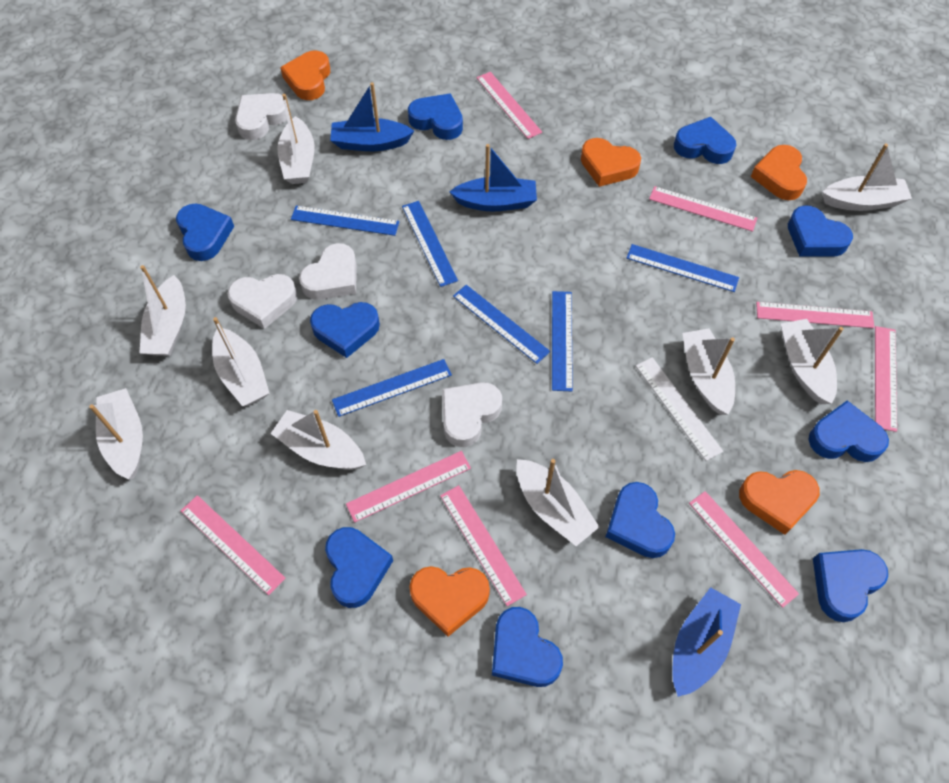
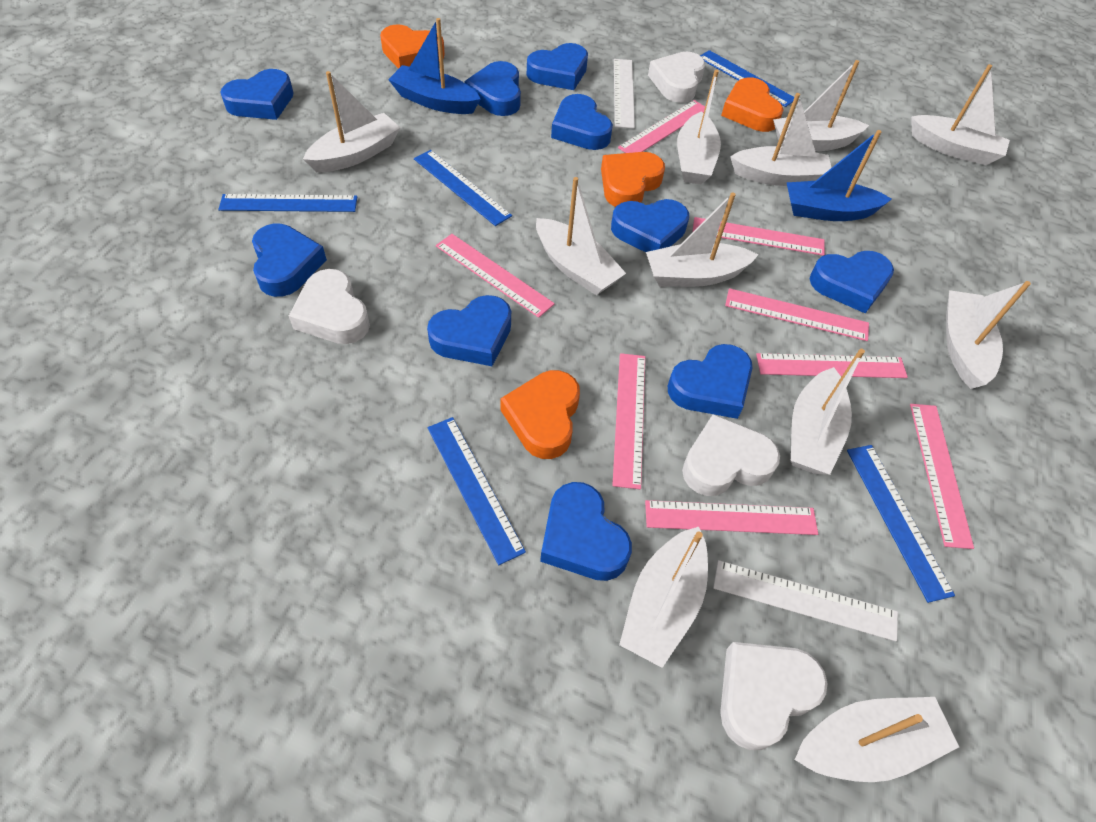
blue boat: [330,82,414,151] [449,144,537,211] [672,587,741,697] = 3 -> [388,18,481,114] [786,130,892,221] = 2
blue ruler: [291,206,399,236] [332,359,452,417] [402,201,458,287] [453,285,550,364] [552,291,573,391] [626,244,739,292] = 6 -> [218,194,357,212] [414,150,512,226] [428,417,526,565] [700,50,794,107] [847,445,955,603] = 5
orange heart: [280,50,330,100] [409,566,490,637] [581,138,641,187] [739,470,820,535] [751,145,807,200] = 5 -> [380,24,445,69] [500,370,580,459] [601,152,665,207] [721,77,784,132] = 4
white boat: [89,388,143,479] [140,265,186,356] [212,317,270,407] [270,410,366,470] [277,94,315,184] [516,459,599,546] [682,328,735,415] [781,319,844,404] [822,144,912,211] = 9 -> [303,71,401,172] [536,177,626,295] [619,527,708,668] [646,192,758,287] [677,69,721,185] [730,93,832,186] [773,60,869,151] [791,349,865,475] [795,697,959,782] [911,64,1010,165] [946,281,1031,389] = 11
white ruler: [636,357,723,461] = 1 -> [614,59,635,129] [713,560,898,641] = 2

